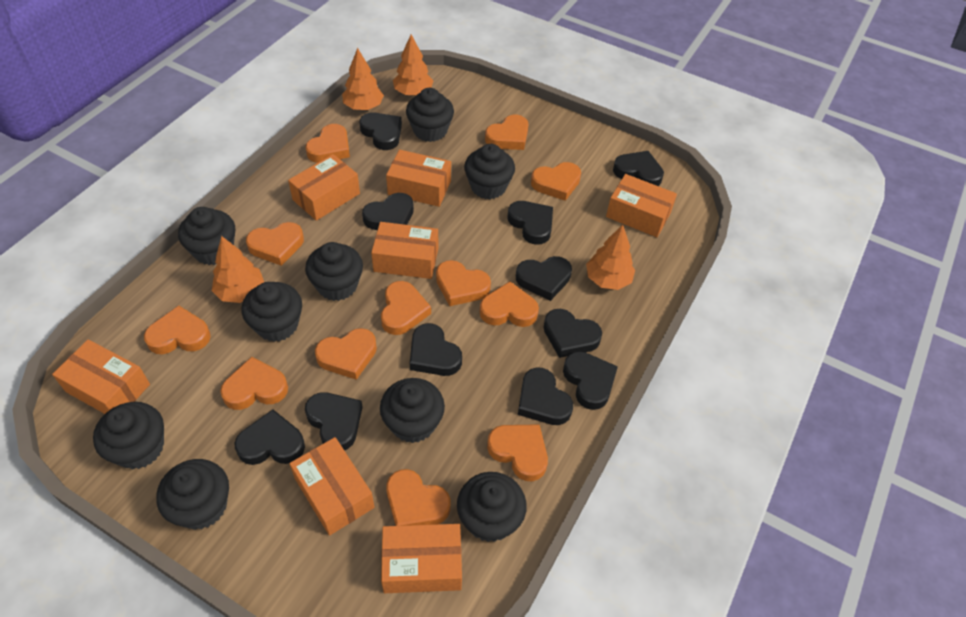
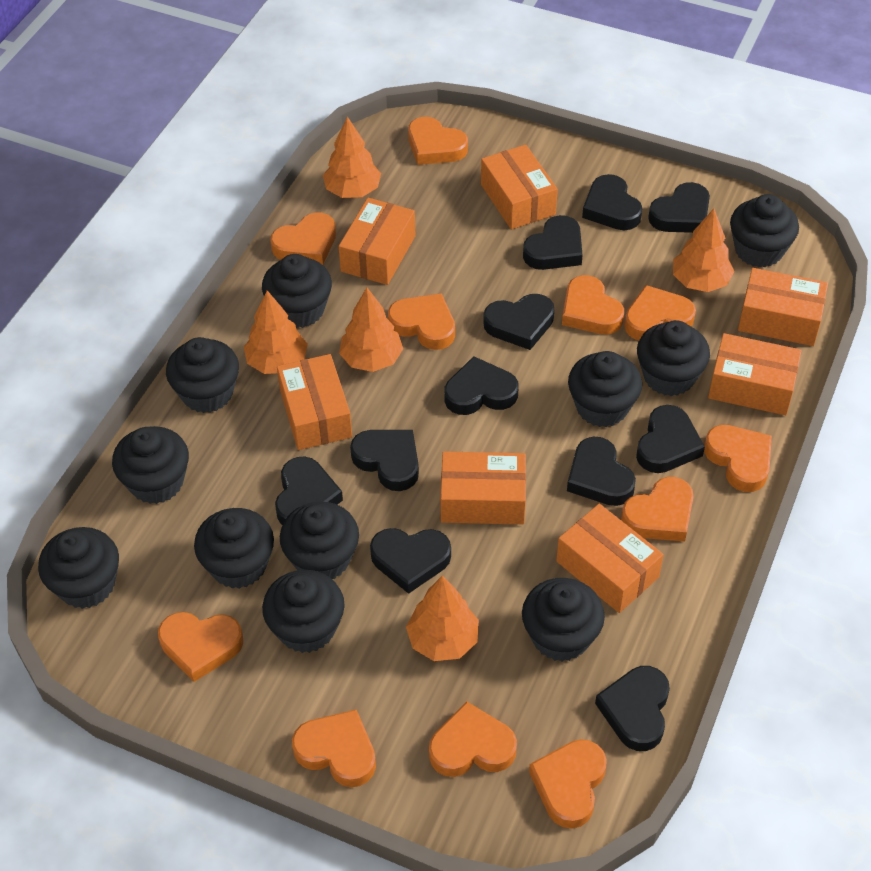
black cupcake: [93,402,164,469] [156,459,229,530] [178,207,235,265] [242,282,302,342] [305,242,363,301] [380,378,445,443] [406,88,454,142] [457,472,527,542] [464,144,515,199] = 9 -> [38,527,119,609] [112,426,189,504] [166,337,239,413] [194,508,274,589] [262,254,332,328] [262,570,345,653] [280,501,359,579] [522,578,605,662] [568,351,642,427] [637,320,710,396] [730,194,799,268] = 11
orange heart: [144,306,211,354] [220,357,288,410] [246,222,304,266] [306,124,350,163] [315,328,377,380] [381,281,431,335] [386,469,451,526] [436,260,491,306] [480,281,539,327] [485,115,529,150] [487,424,548,481] [531,162,581,201] = 12 -> [158,612,243,682] [270,212,336,265] [292,709,376,787] [388,293,455,350] [408,117,468,165] [429,702,517,777] [529,739,607,829] [562,275,624,334] [621,477,694,542] [624,285,696,340] [704,425,772,492] = 11
orange tree: [212,236,264,303] [342,48,384,110] [393,34,433,96] [586,225,635,290] = 4 -> [244,291,308,374] [323,116,381,198] [339,288,403,372] [406,576,479,661] [673,208,734,292] = 5

